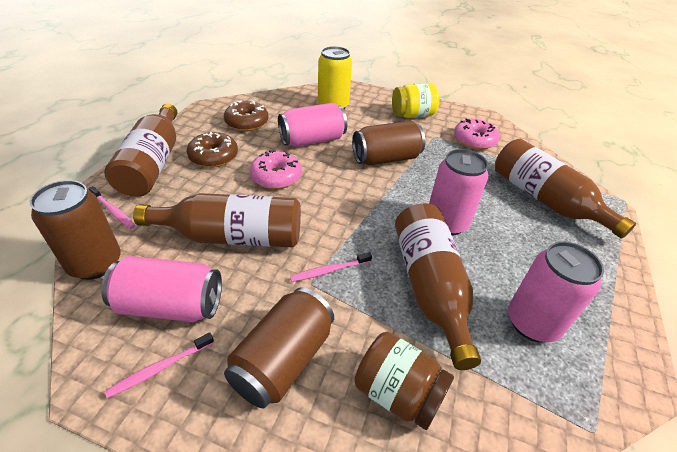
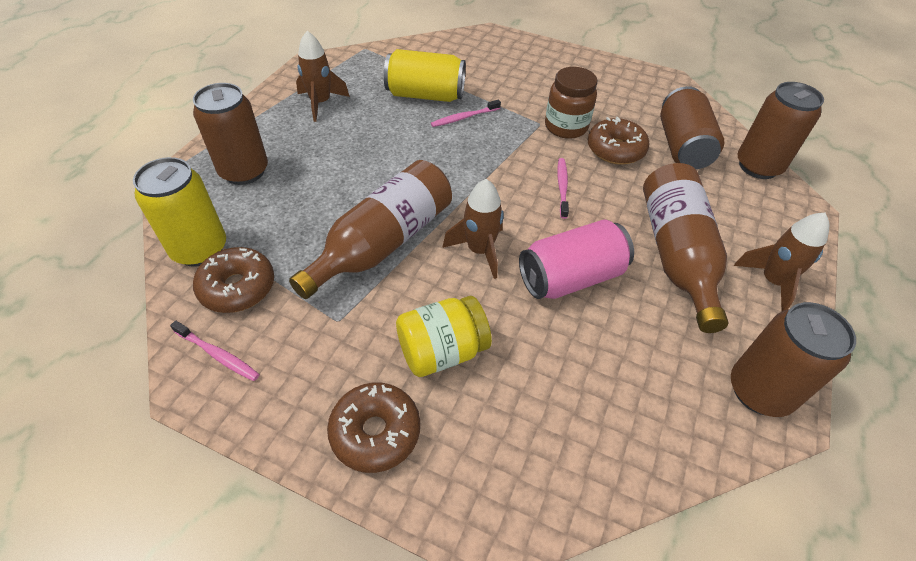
brown bottle: [104,104,178,197] [133,193,301,247] [395,203,481,370] [495,139,636,238] = 4 -> [289,160,452,299] [643,163,729,333] = 2
brown can: [29,180,121,280] [224,287,334,408] [352,121,425,166] = 3 -> [193,83,268,185] [660,86,725,169] [731,302,856,417] [738,82,824,179] = 4
brown donut: [187,132,238,168] [224,100,269,131] = 2 -> [193,247,274,313] [327,382,420,473] [587,117,649,165] = 3
brown rocket: none = 0 -> [296,31,350,122] [442,179,504,279] [734,213,829,311] = 3
pink can: [101,256,222,322] [278,103,347,147] [429,149,488,236] [508,241,604,342] = 4 -> [519,219,634,299] = 1
pink donut: [250,150,302,189] [454,119,500,150] = 2 -> none = 0
yellow can: [318,46,352,110] = 1 -> [133,157,226,267] [384,49,466,102] = 2

